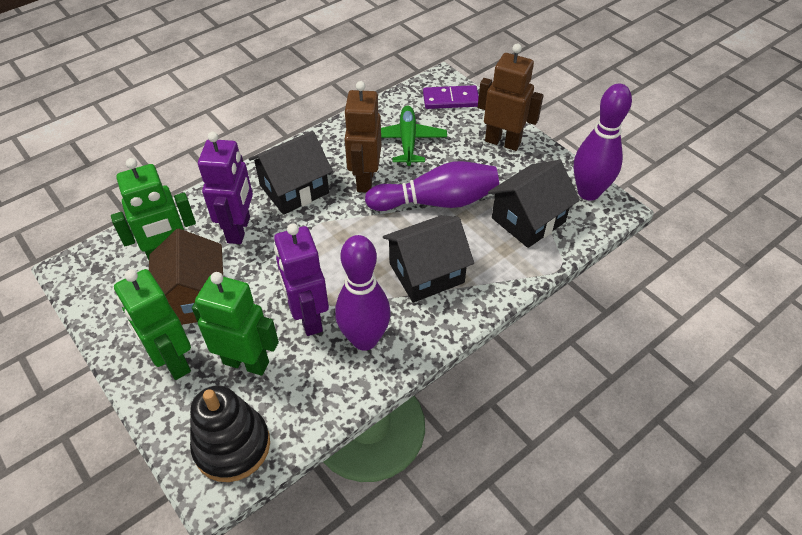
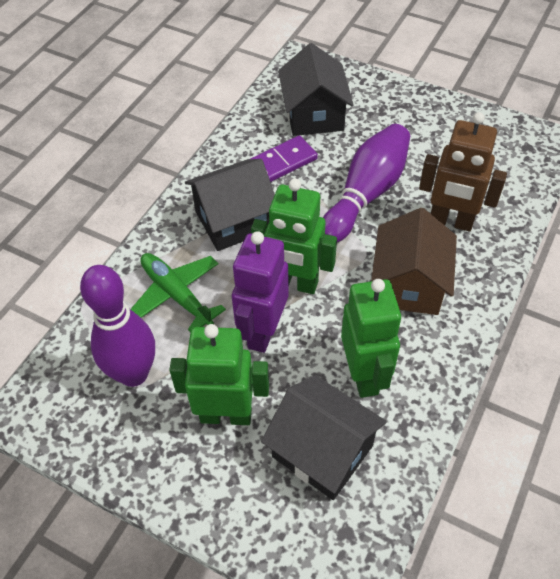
black stacking toy: [190,385,270,482] = 1 -> none = 0
brown robot: [344,81,381,193] [478,44,544,151] = 2 -> [419,112,507,231] = 1
purple bowling pin: [335,235,391,351] [365,161,499,211] [574,83,632,201] = 3 -> [80,265,155,387] [323,124,410,242] = 2
purple robot: [198,132,253,244] [274,224,329,336] = 2 -> [232,231,289,353] = 1

